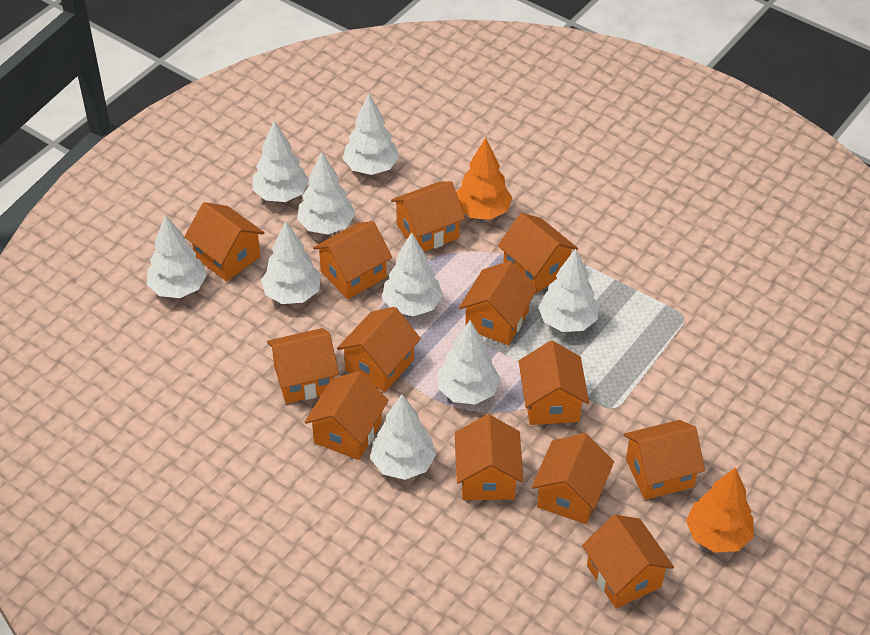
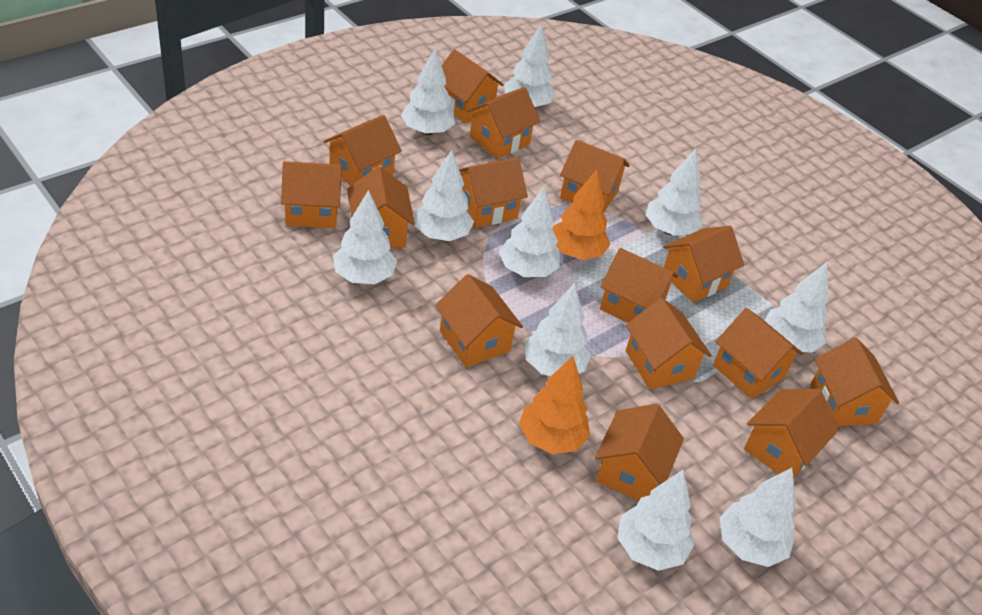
orange house: [184,202,264,282] [267,328,339,404] [305,371,389,460] [313,221,392,299] [337,307,421,392] [391,181,465,252] [455,414,523,500] [459,261,537,345] [498,213,578,294] [519,341,589,425] [531,433,614,524] [582,515,674,609] [624,420,705,500] = 13 -> [281,161,342,228] [323,115,402,186] [347,166,415,248] [435,274,523,367] [442,49,504,124] [459,157,528,228] [467,87,540,159] [560,140,630,212] [595,404,684,500] [600,248,678,323] [626,298,712,390] [663,226,744,303] [713,308,803,399] [744,389,839,478] [810,337,899,426] = 15
white tree: [147,215,207,298] [253,121,309,202] [261,221,321,304] [297,152,355,235] [343,94,399,175] [370,394,436,480] [382,232,443,316] [437,320,500,405] [538,249,599,332] = 9 -> [333,190,397,284] [401,48,455,135] [414,150,474,241] [499,186,560,277] [504,25,556,107] [525,283,591,376] [618,470,694,571] [645,149,703,236] [720,468,796,567] [764,262,828,353] = 10

